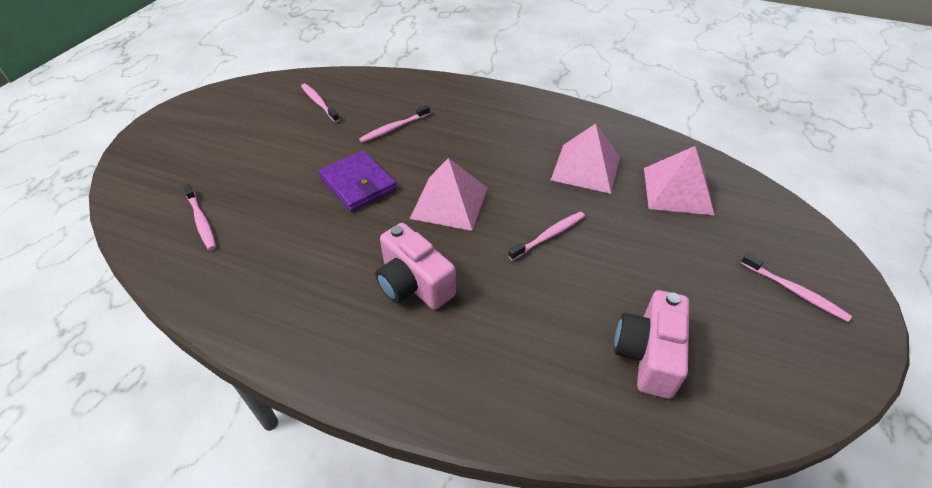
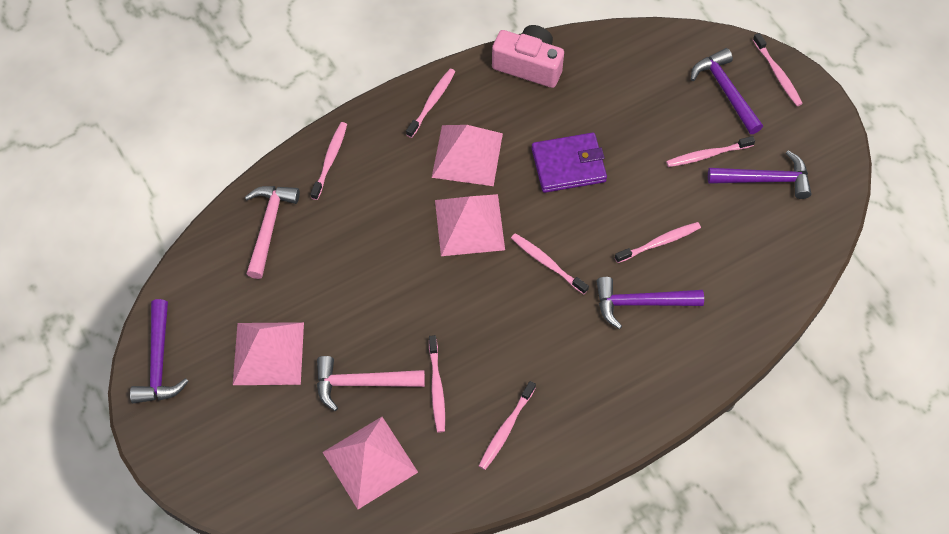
pink camera: [375,223,456,310] [614,290,689,399] = 2 -> [492,25,564,88] = 1
pink hammer: none = 0 -> [245,186,300,279] [317,356,425,411] = 2
pink pyramid: [410,158,488,231] [551,124,620,194] [644,146,714,215] = 3 -> [233,322,304,385] [323,417,418,509] [432,125,503,186] [435,194,505,256] = 4
pink toothbrush: [183,184,216,250] [301,84,340,122] [359,105,430,143] [508,212,585,261] [741,253,852,322] = 5 -> [310,122,347,200] [406,69,455,138] [429,335,445,432] [479,381,536,470] [511,233,589,294] [615,222,701,263] [666,136,755,167] [753,33,803,106] = 8
purple hammer: none = 0 -> [130,299,189,403] [596,277,704,329] [691,48,763,134] [708,151,812,199] = 4

